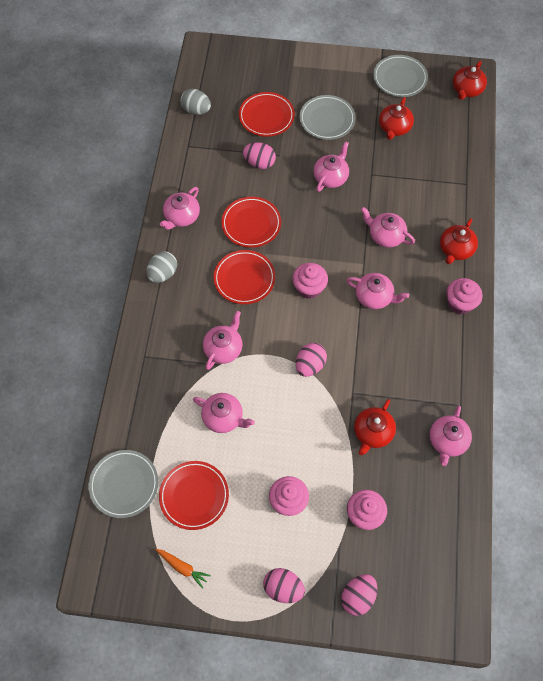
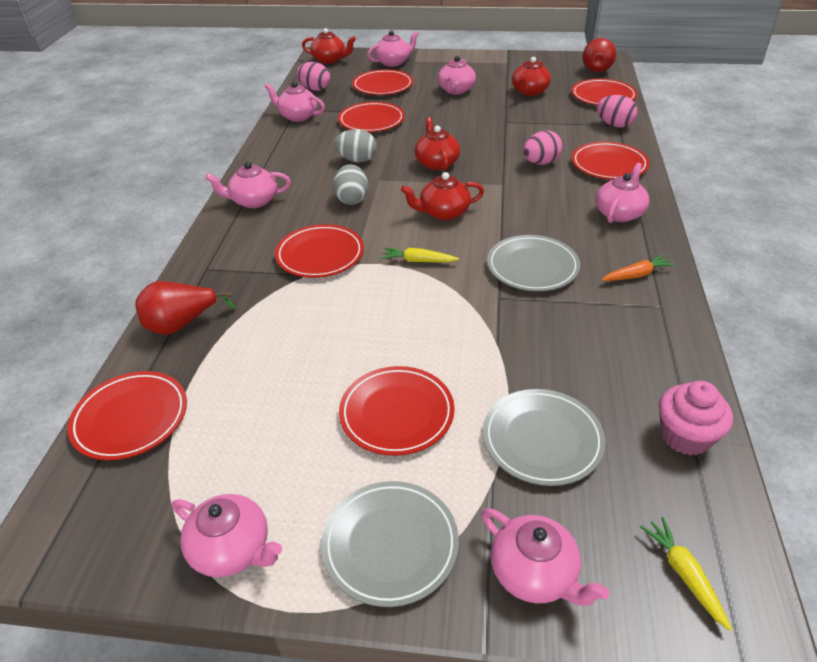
pink cupcake: [269,476,309,516] [292,263,328,299] [347,490,387,530] [446,278,482,314] = 4 -> [659,381,733,455] = 1
pink egg: [243,142,276,169] [263,568,305,603] [296,343,327,377] [341,574,377,616] = 4 -> [297,62,330,91] [523,130,563,165] [597,95,637,128] = 3
red pear: none = 0 -> [135,281,236,335] [583,38,616,72] = 2
red plate: [159,461,229,530] [214,250,275,304] [221,197,281,248] [239,92,295,137] = 4 -> [68,371,187,460] [275,224,364,278] [338,102,405,132] [339,366,455,456] [352,69,413,95] [571,79,637,105] [572,142,650,180] = 7
yellow carrot: none = 0 -> [381,248,459,262] [640,517,732,631] = 2

